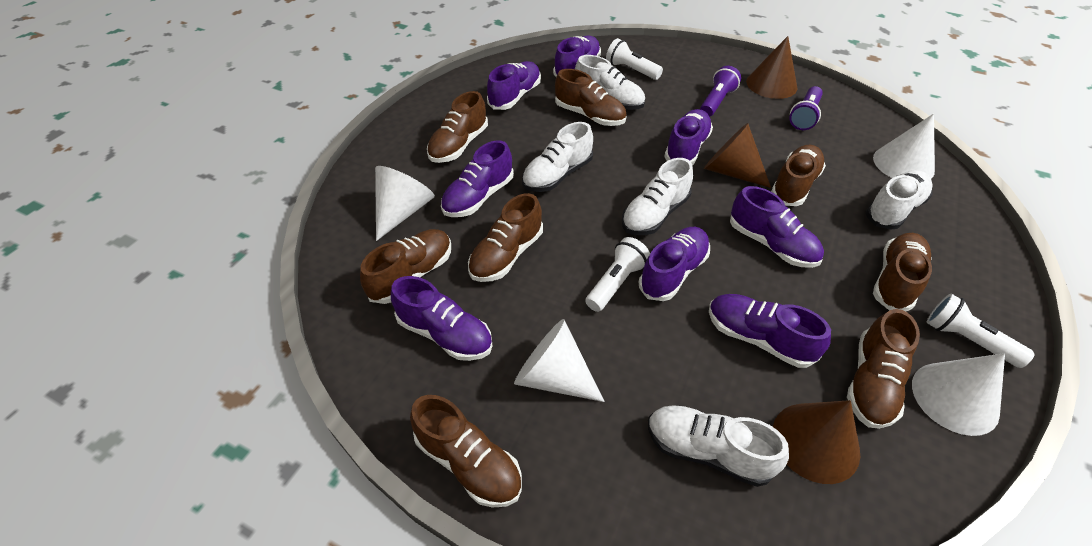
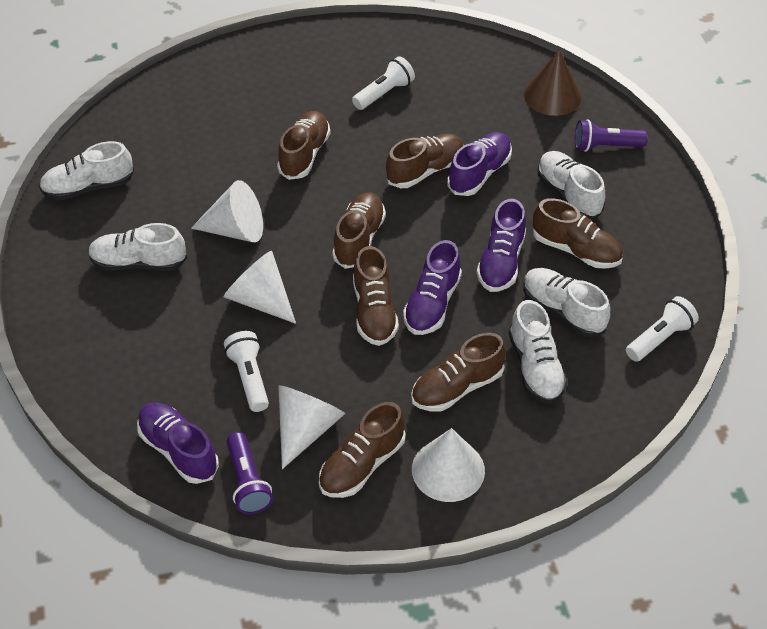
brown cone: [704,123,771,188] [746,36,798,99] [773,400,860,484] = 3 -> [524,49,582,116] = 1
brown shoe: [360,229,451,304] [410,395,522,508] [427,91,488,163] [468,193,543,282] [555,69,627,126] [771,145,826,206] [847,309,920,429] [873,233,932,312] = 8 -> [277,111,331,180] [319,402,406,498] [332,192,386,269] [353,246,399,346] [386,134,464,188] [411,333,506,411] [533,198,623,269] = 7
purple shoe: [391,276,492,361] [441,141,514,217] [487,61,541,110] [553,36,601,77] [639,227,710,301] [664,109,713,165] [709,294,831,368] [730,186,824,268] = 8 -> [137,402,219,484] [403,240,462,335] [447,132,512,196] [476,199,526,292] = 4

